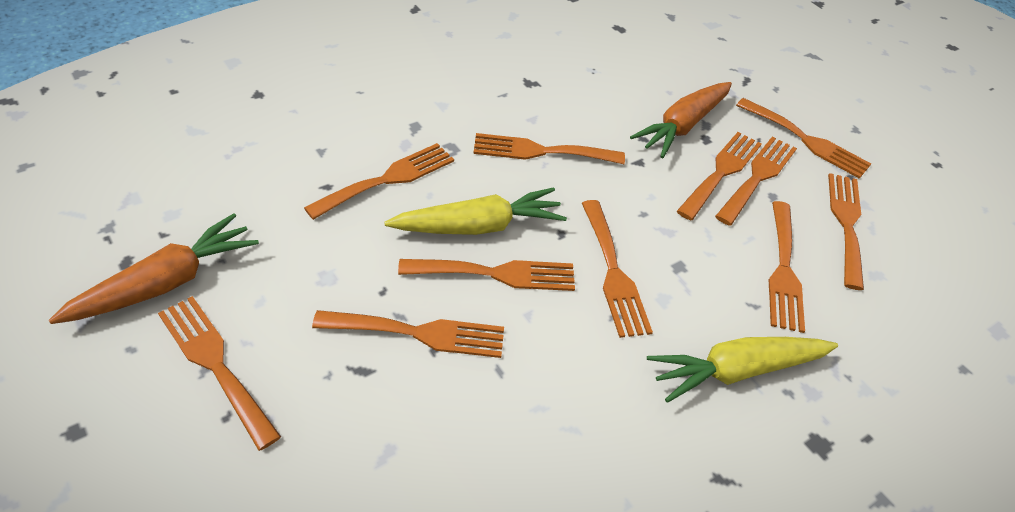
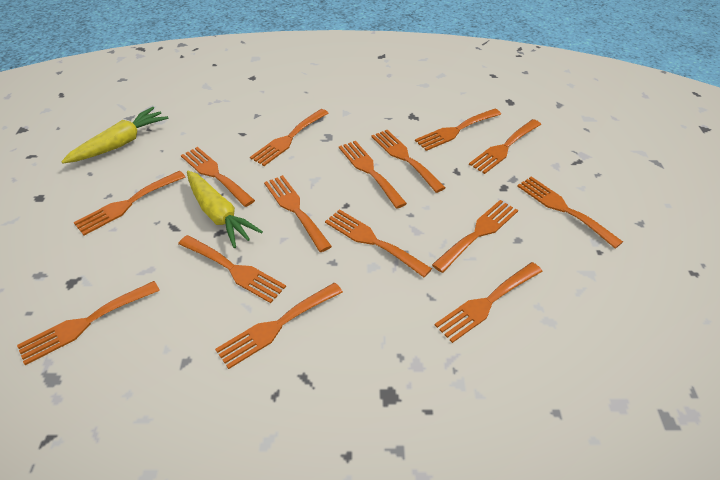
orange carrot: [49,213,259,324] [630,82,732,158] = 2 -> none = 0
orange fork: [158,296,281,451] [304,143,454,220] [312,310,504,358] [398,259,575,291] [473,133,625,164] [582,200,653,338] [677,132,762,220] [715,136,797,226] [736,98,871,179] [769,201,805,333] [828,173,864,290] = 11 -> [17,281,160,365] [73,171,185,235] [178,235,286,303] [181,147,255,207] [215,283,343,369] [250,109,329,166] [264,175,332,252] [325,209,432,277] [339,141,407,209] [371,130,446,193] [415,109,501,151] [432,200,518,273] [435,262,543,343] [469,119,541,174] [517,176,623,248] = 15

